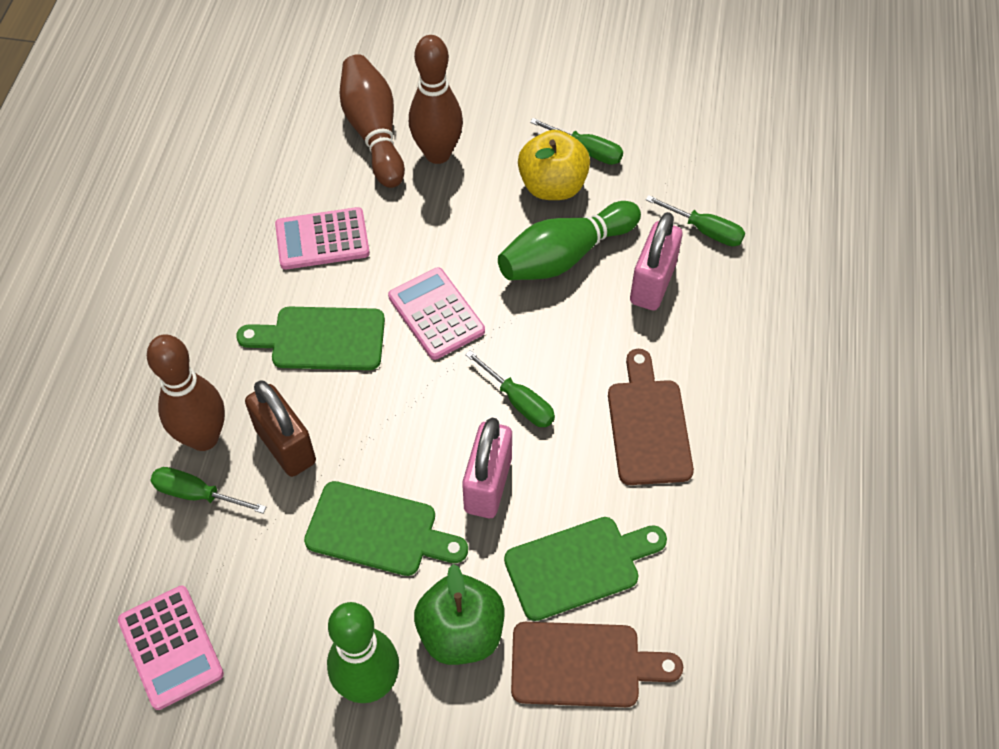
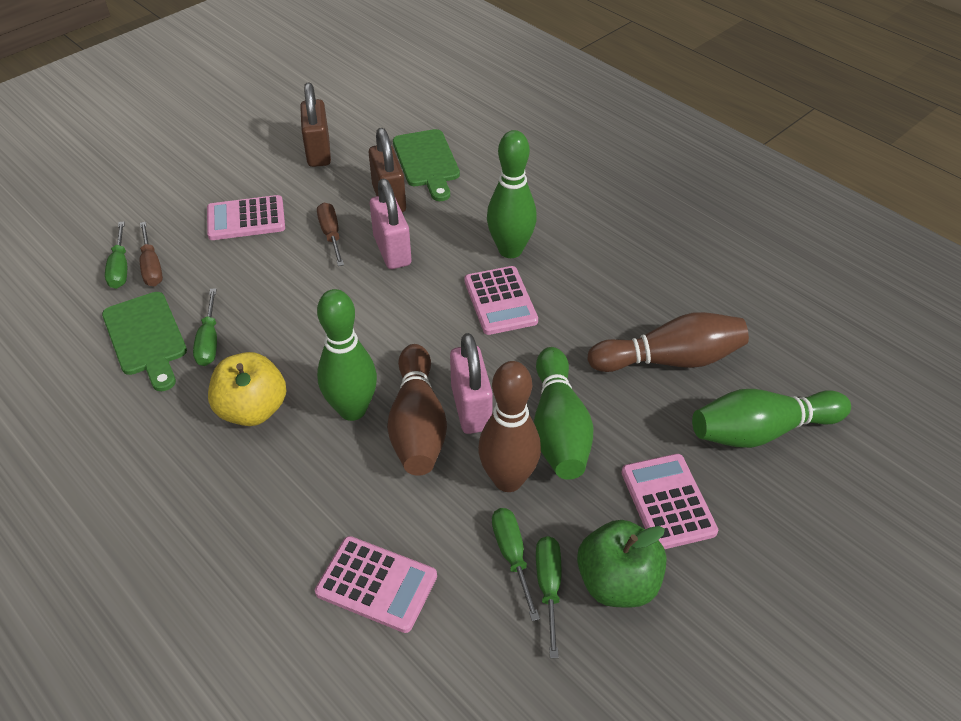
brown cutting board: [511,622,683,707] [608,349,694,485] = 2 -> none = 0
brown padlock: [245,380,316,477] = 1 -> [300,82,331,167] [369,128,406,212] = 2
brown screwdriver: none = 0 -> [140,222,163,286] [317,202,344,266] = 2
green bowling pin: [327,602,399,703] [498,201,641,280] = 2 -> [317,289,377,421] [487,130,537,258] [534,347,593,480] [692,389,851,448] = 4
green cutting board: [236,307,385,370] [304,481,468,576] [504,517,667,621] = 3 -> [102,292,187,391] [393,129,460,201] = 2
pink calculator: [118,586,224,710] [275,207,370,270] [388,267,485,360] = 3 -> [207,195,285,240] [315,536,437,633] [464,266,538,335] [621,454,718,549] = 4

